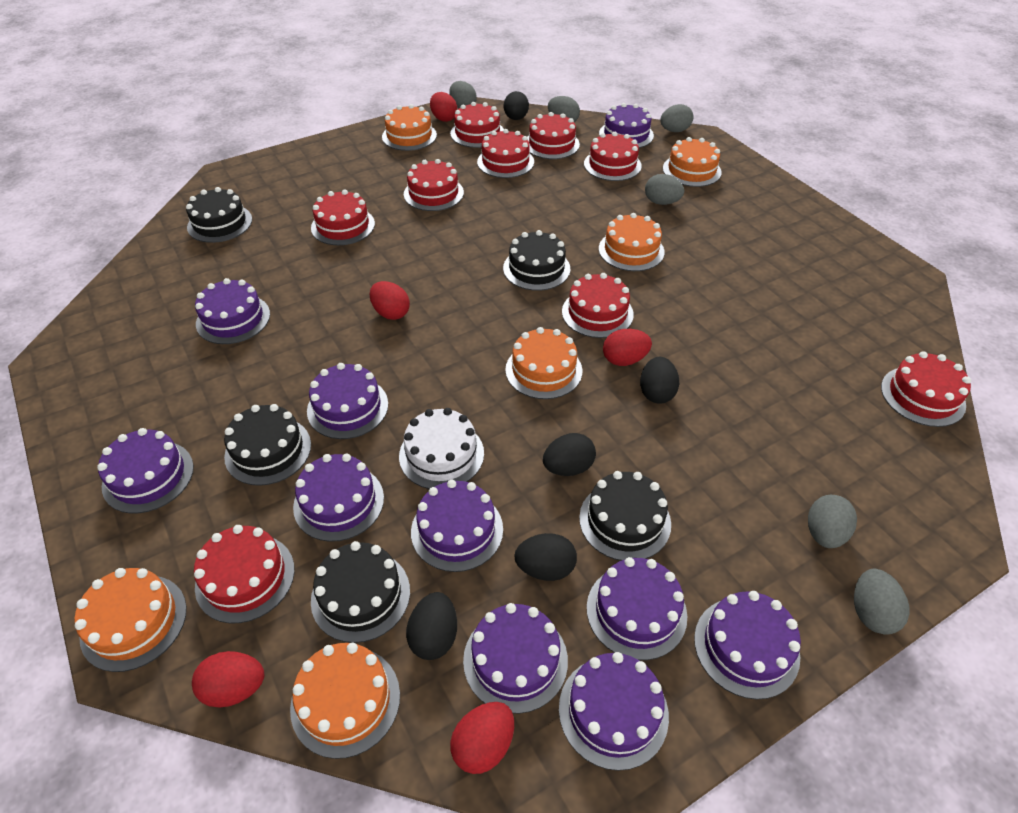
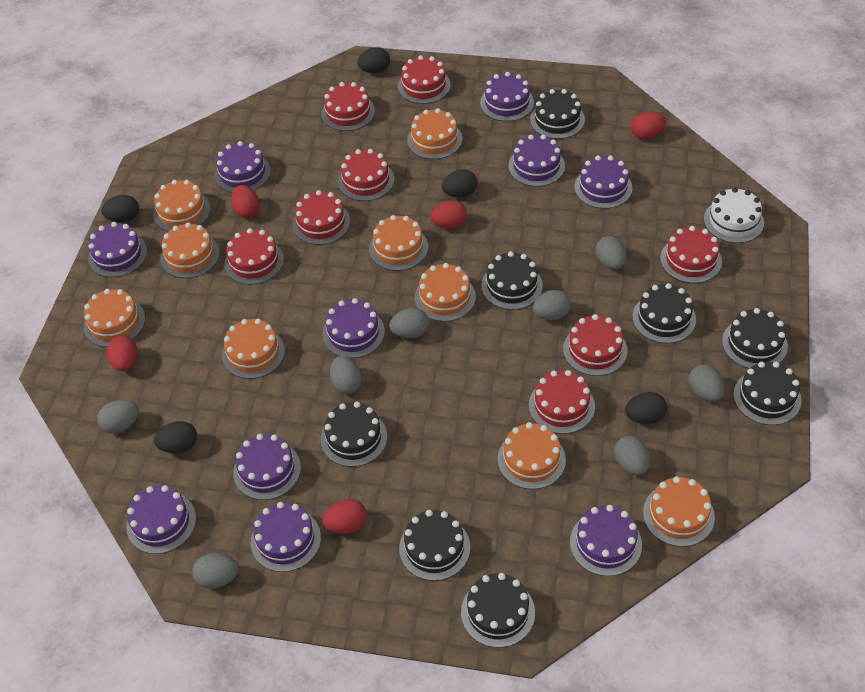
black cake: [186,187,252,243] [224,404,311,486] [311,541,410,643] [503,230,570,291] [579,471,671,561] = 5 -> [321,402,387,467] [399,510,470,581] [461,573,535,648] [481,251,543,310] [530,89,585,139] [632,283,696,343] [722,308,788,369] [734,362,801,425] = 8
grey egg: [449,81,477,108] [548,96,580,122] [645,174,684,205] [660,104,693,132] [808,495,857,548] [854,569,909,635] = 6 -> [97,400,139,433] [192,553,239,589] [330,356,362,394] [389,308,429,338] [532,290,571,320] [595,236,627,269] [614,436,650,475] [689,364,724,401] = 8
orange cake: [75,568,187,672] [290,643,400,759] [382,104,437,151] [505,327,582,399] [599,213,665,271] [663,137,722,187] = 6 -> [84,289,145,347] [153,180,211,231] [160,222,220,278] [222,319,285,379] [369,215,428,271] [407,108,462,159] [414,263,476,322] [497,422,566,489] [643,476,715,547] = 9
red cake: [194,525,295,623] [311,190,375,245] [404,159,464,211] [450,102,504,148] [477,129,534,178] [528,112,580,159] [562,273,634,338] [584,132,642,181] [881,351,971,427] = 9 -> [225,228,284,284] [292,190,350,245] [321,82,375,131] [338,149,394,201] [398,55,451,104] [529,370,595,434] [563,314,627,376] [660,226,722,283] = 8

